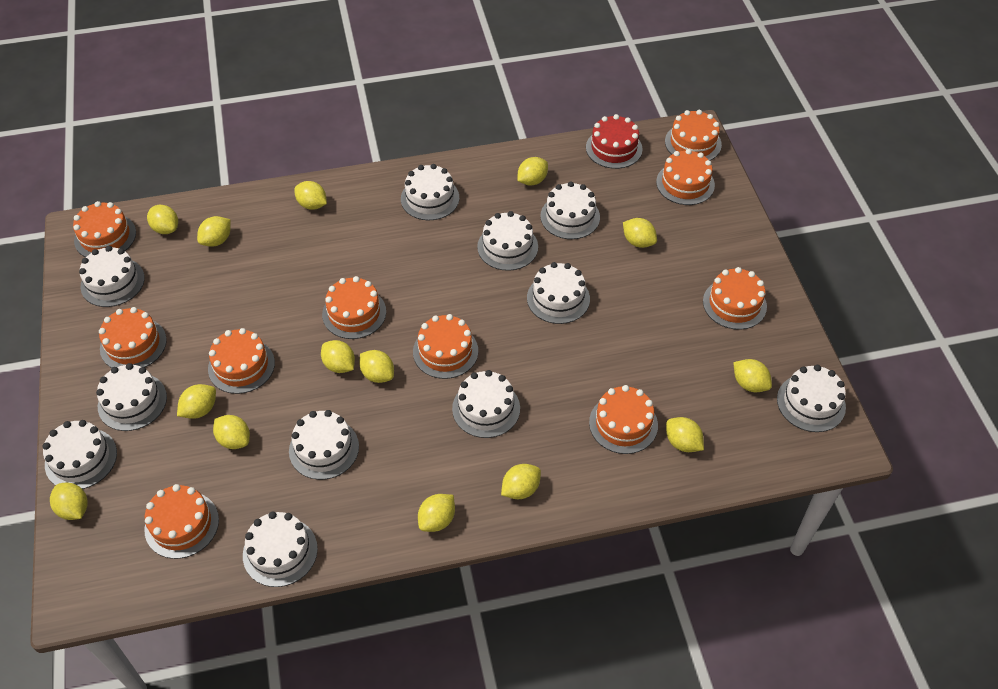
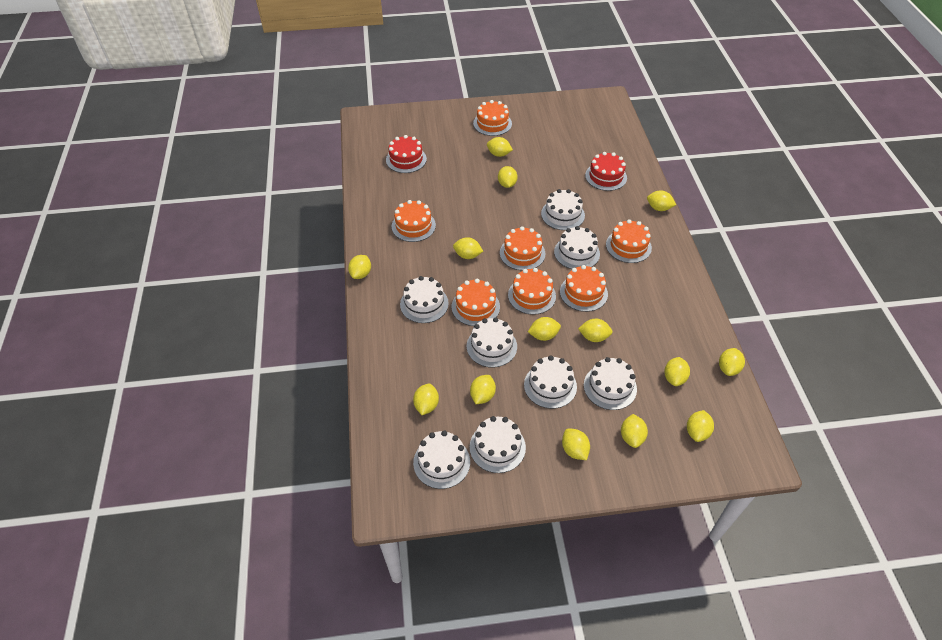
orange cake: [73,201,136,257] [99,307,167,368] [144,484,219,559] [208,328,275,394] [322,276,386,339] [413,314,478,379] [589,385,658,454] [656,149,715,205] [665,110,722,160] [703,267,767,330] = 10 -> [392,200,436,242] [452,279,500,326] [473,100,512,136] [500,226,545,271] [508,268,556,315] [560,265,608,312] [606,219,652,263] = 7
red cake: [586,114,643,169] = 1 -> [386,135,427,173] [585,152,627,191] = 2
white cake: [42,420,117,489] [79,246,145,307] [96,363,167,431] [243,511,318,587] [289,410,359,480] [401,164,459,220] [452,370,520,438] [477,211,538,271] [527,262,590,324] [540,181,600,239] [777,365,846,432] = 11 -> [400,276,449,323] [413,430,470,489] [467,317,517,368] [470,416,526,473] [524,356,577,409] [541,189,585,230] [554,226,600,269] [584,357,637,410] = 8

